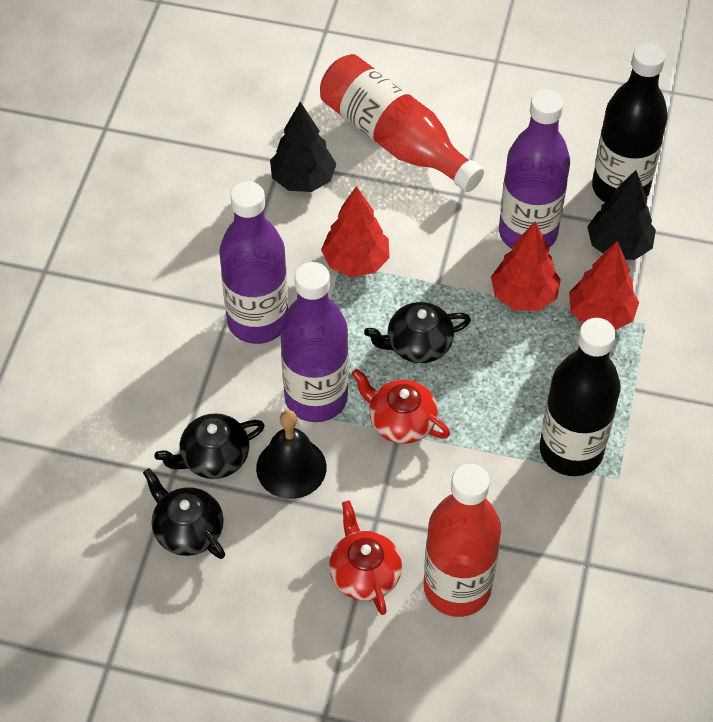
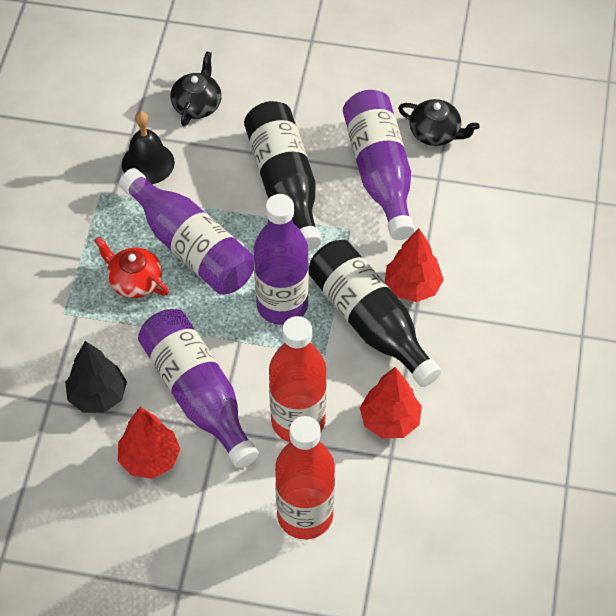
black teapot: [143,468,225,559] [155,413,265,479] [364,302,471,363] = 3 -> [170,51,221,126] [398,99,480,146] = 2
black tree: [270,102,336,192] [587,170,656,260] = 2 -> [65,341,127,413] = 1
purple bottle: [219,181,288,344] [280,262,348,422] [499,89,570,249] = 3 -> [119,168,254,295] [138,309,259,469] [254,194,309,325] [343,90,415,240] = 4
red teapot: [329,500,402,615] [352,369,450,444] = 2 -> [95,237,169,298] = 1

